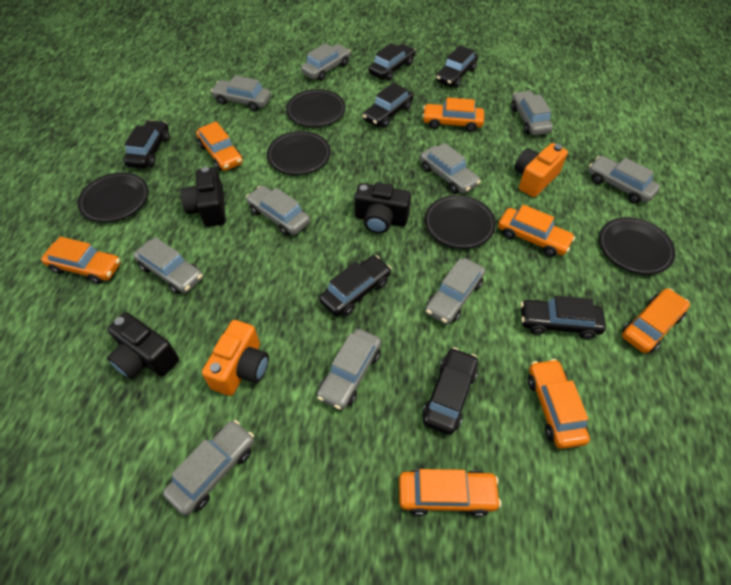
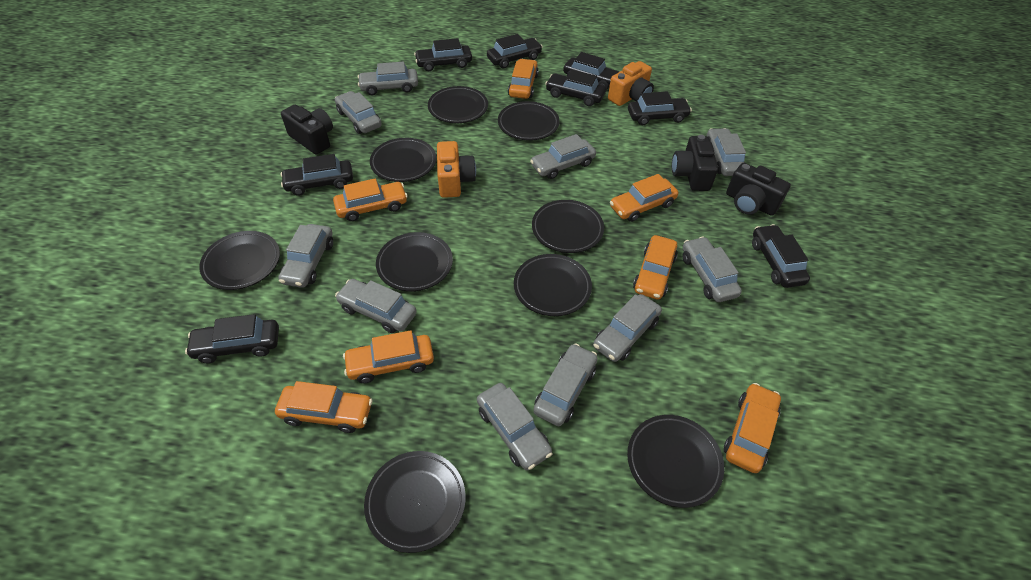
black car: [123,120,170,169] [319,255,391,316] [363,83,414,128] [369,43,415,81] [422,347,478,435] [436,45,478,87] [521,296,606,339] = 7 -> [185,314,279,363] [281,154,353,196] [414,38,472,71] [487,34,543,68] [545,70,606,106] [563,52,619,90] [628,91,692,125] [752,224,810,288] = 8
black plate: [78,172,149,223] [267,131,331,175] [286,89,346,127] [425,195,496,249] [599,217,676,275] = 5 -> [199,231,280,290] [364,451,466,553] [370,138,436,182] [376,232,453,291] [428,86,488,123] [498,101,560,141] [514,254,592,316] [532,200,604,253] [627,415,724,508] = 9

